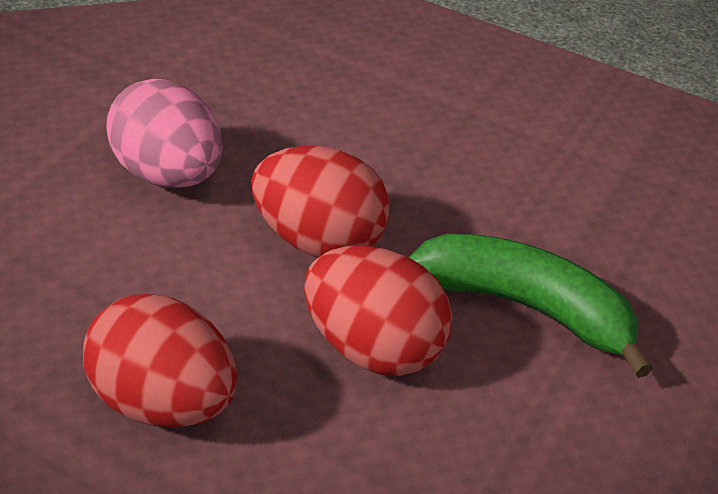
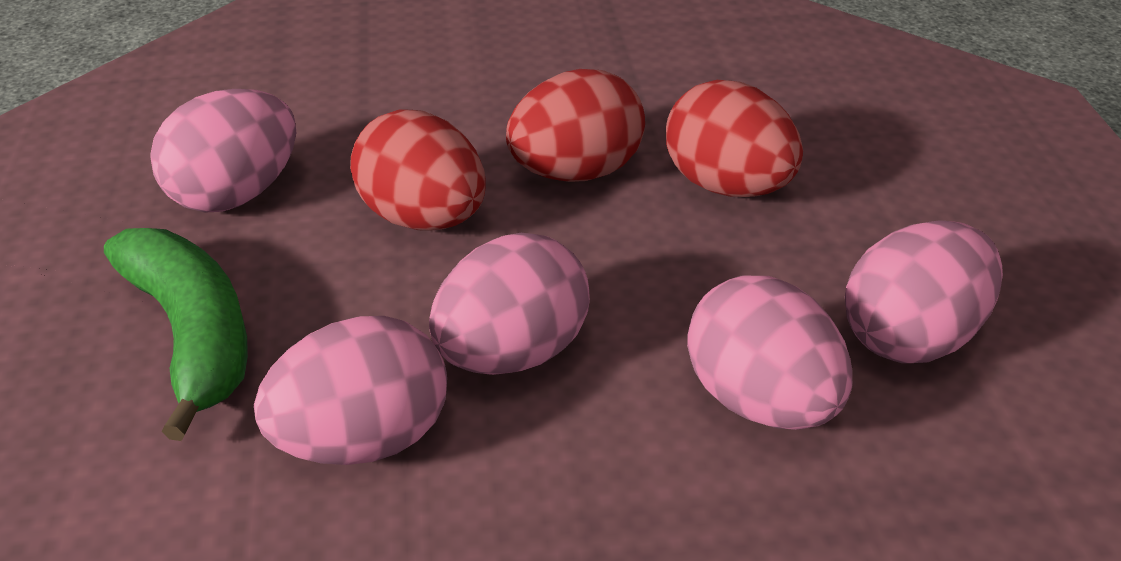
pink egg: [106,79,223,188] = 1 -> [150,89,296,213] [254,316,447,465] [429,233,590,375] [687,276,852,430] [845,220,1003,363] = 5

